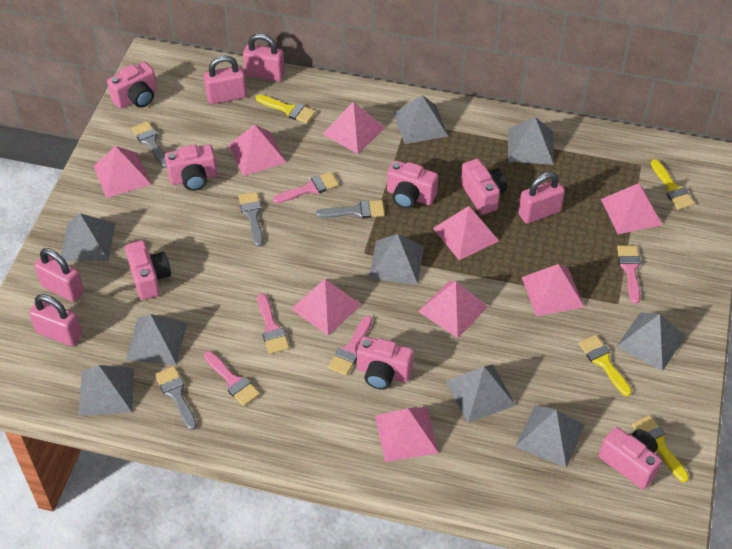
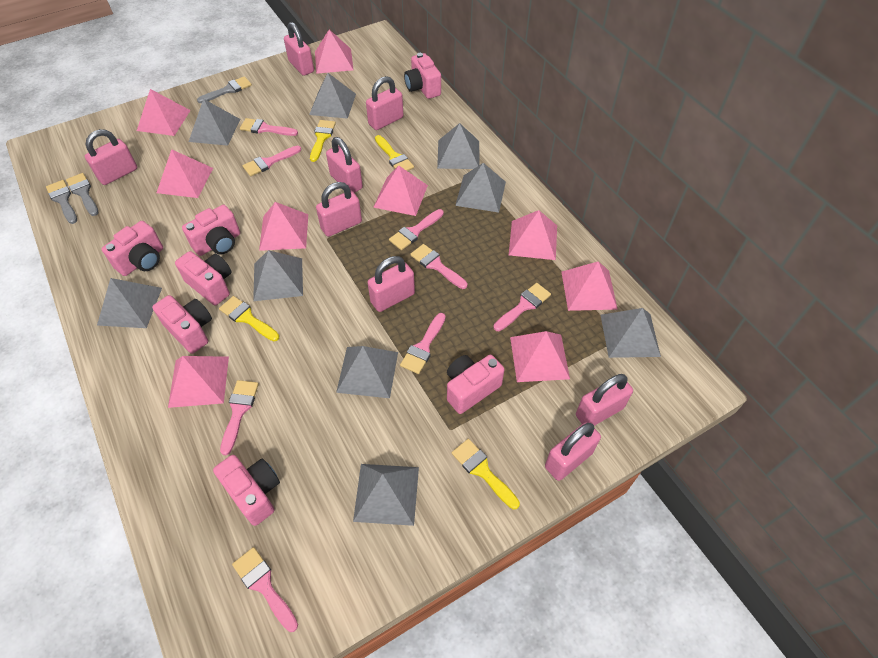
grey brush: [132,121,167,168] [155,366,197,430] [239,192,263,247] [316,200,385,219] = 4 -> [46,180,77,224] [66,173,98,216] [197,76,252,103] = 3
pink brush: [204,351,260,406] [257,294,289,354] [273,172,339,203] [328,316,372,376] [617,245,641,304] = 5 -> [220,380,259,455] [232,547,298,632] [240,118,298,136] [242,146,301,176] [389,209,444,250] [400,313,446,374] [410,244,467,289] [493,283,551,331] = 8
pink padlock: [29,294,82,346] [34,248,84,302] [204,55,247,104] [243,33,285,81] [518,172,565,224] = 5 -> [85,129,137,185] [284,22,314,76] [316,182,362,237] [326,137,363,193] [366,76,403,130] [367,256,415,312] [545,422,601,481] [576,374,633,426] = 8

